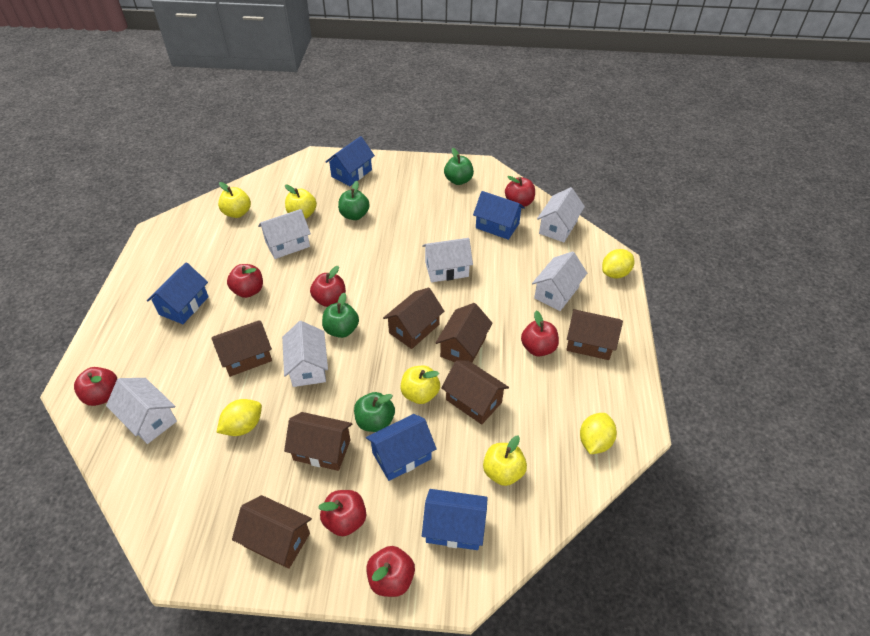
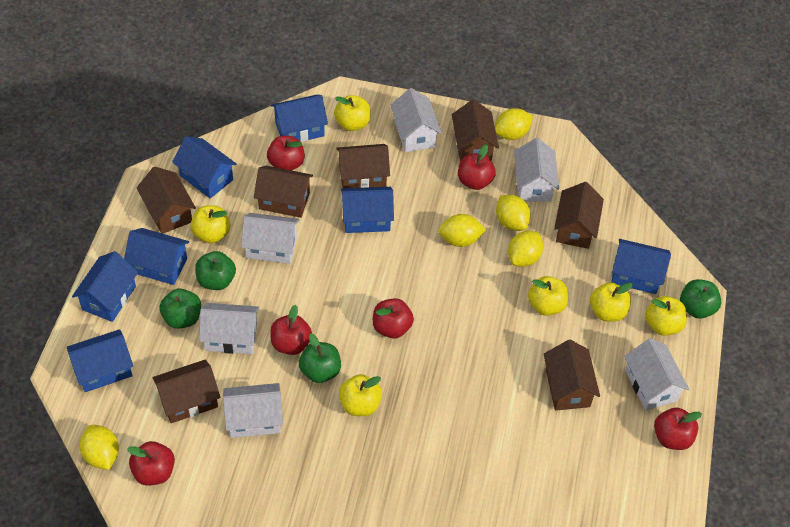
blue house: [147,263,209,324] [326,136,375,186] [366,414,437,481] [422,489,487,550] [473,191,525,240] = 5 -> [67,329,133,392] [72,251,138,322] [124,228,189,285] [172,136,237,198] [271,95,328,142] [341,187,394,233] [611,239,671,294] = 7
red apple: [74,367,117,406] [227,264,263,298] [310,266,346,307] [318,490,366,536] [366,546,415,597] [505,176,535,207] [521,311,559,356] = 7 -> [127,441,175,486] [267,136,305,171] [270,305,312,355] [373,298,414,338] [458,144,496,190] [654,408,702,450] = 6
yellow apple: [218,182,251,218] [285,185,317,219] [400,366,440,404] [483,436,527,486] = 4 -> [190,205,230,243] [334,95,371,131] [339,374,382,416] [528,276,568,316] [590,282,633,322] [645,296,687,336] = 6
yellow lemon: [217,399,262,436] [580,413,617,454] [602,249,634,278] = 3 -> [80,425,119,470] [438,214,486,247] [495,108,533,140] [496,195,531,231] [508,231,543,267] = 5

